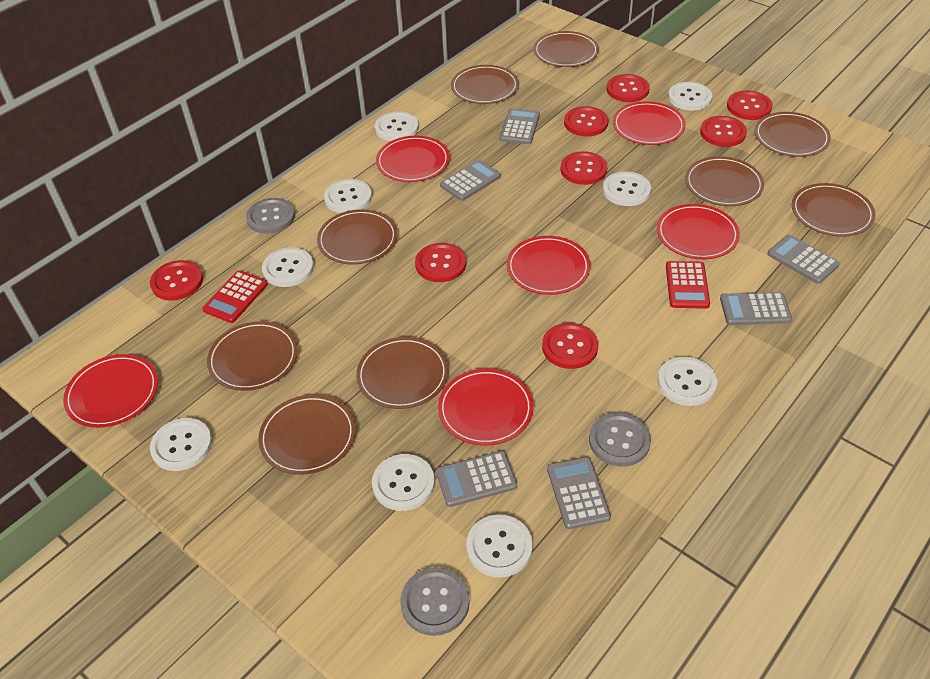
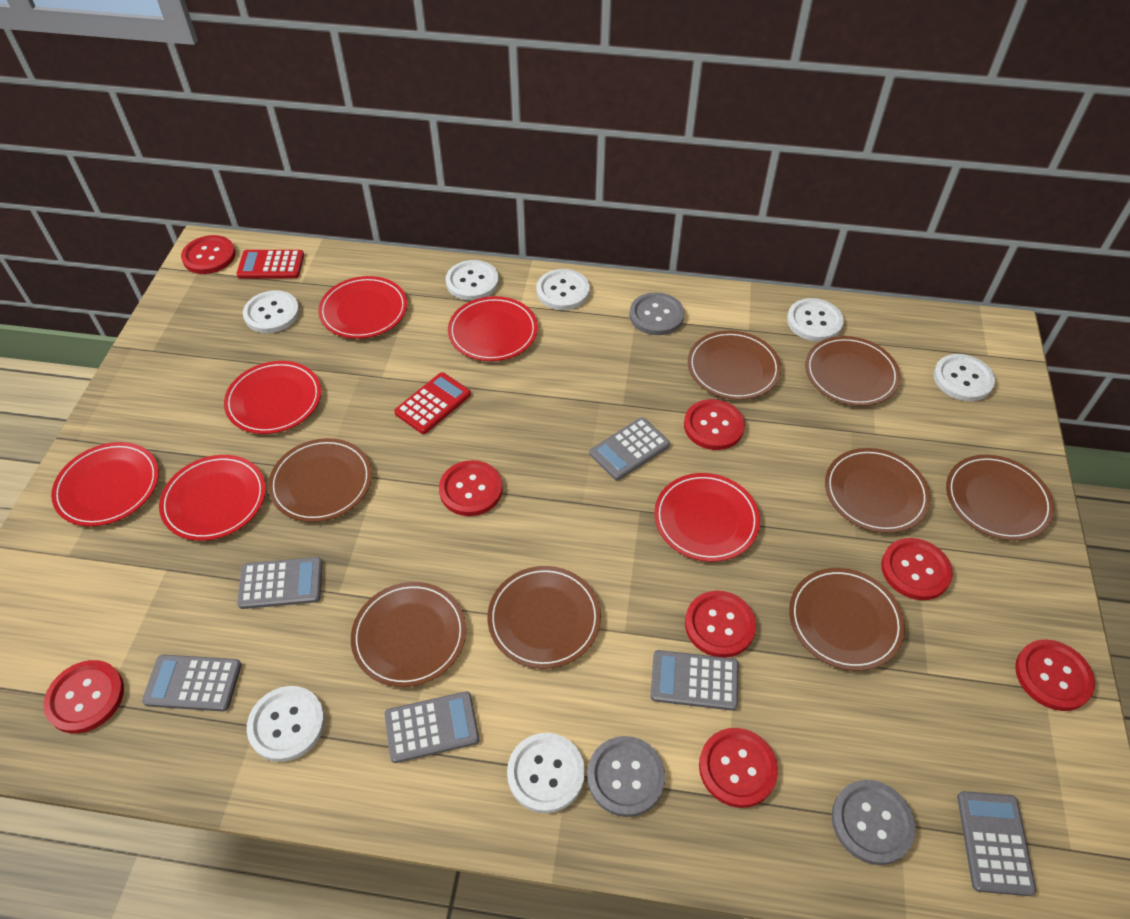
brown plate: [207,321,298,391] [258,395,356,475] [317,209,397,264] [356,337,448,409] [451,65,519,104] [534,31,599,67] [685,156,764,206] [755,112,831,157] [792,183,876,237] = 9 -> [268,438,372,522] [351,582,466,687] [488,566,601,669] [688,331,781,400] [789,568,905,671] [805,336,900,406] [825,448,930,533] [946,455,1054,541] = 8
white button: [150,418,212,471] [262,247,314,287] [324,179,372,213] [372,454,435,511] [375,112,419,141] [466,514,533,578] [603,171,651,206] [658,357,717,406] [668,82,712,111] = 9 -> [243,290,300,333] [247,686,325,762] [446,260,499,300] [507,733,585,813] [537,269,590,310] [787,298,844,342] [933,354,995,401] = 7

